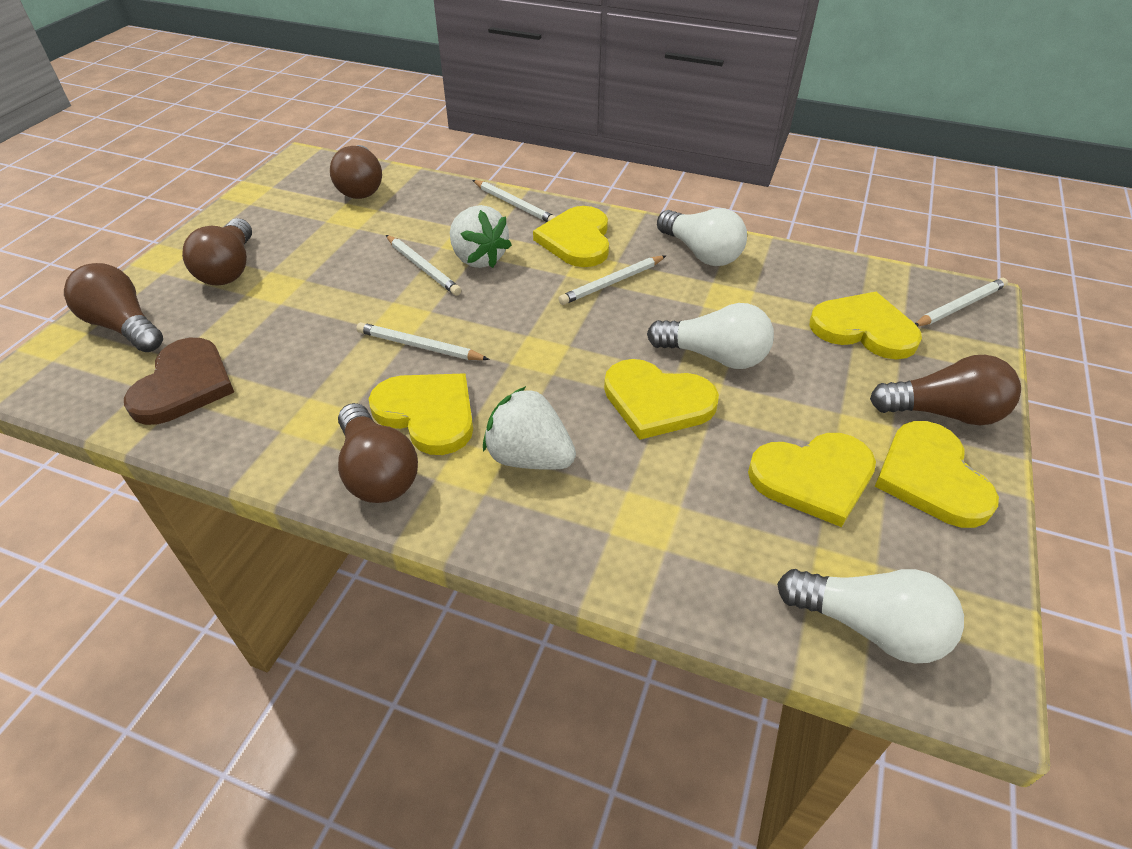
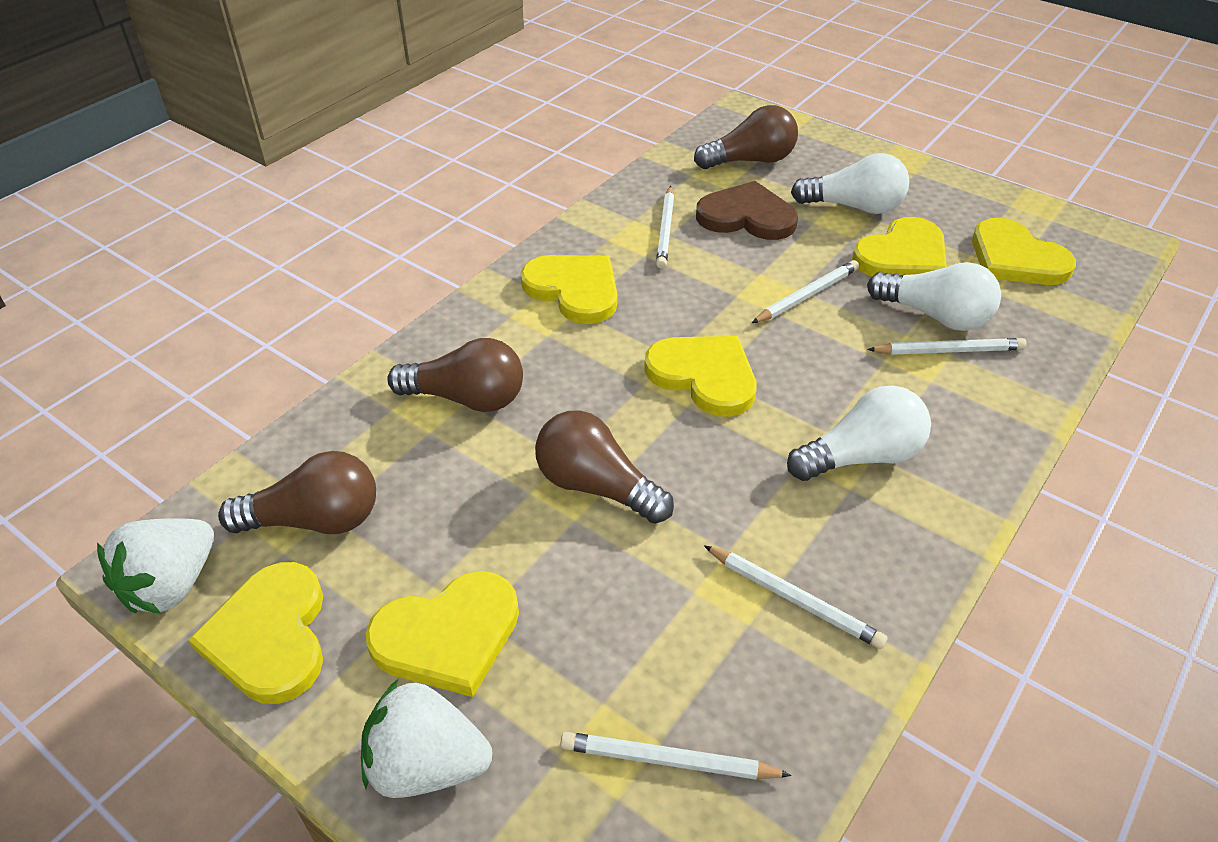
brown light bulb: [64,263,163,352] [182,218,252,286] [330,145,382,199] [338,403,418,503] [870,355,1021,425] = 5 -> [218,451,376,534] [387,338,523,412] [535,410,674,524] [694,105,798,169] = 4

